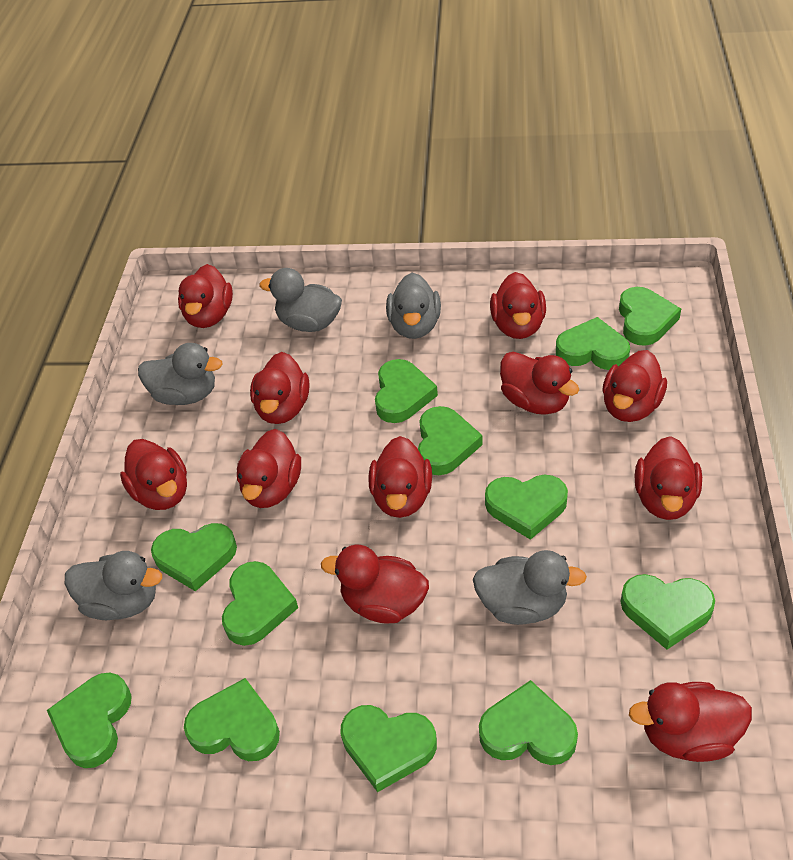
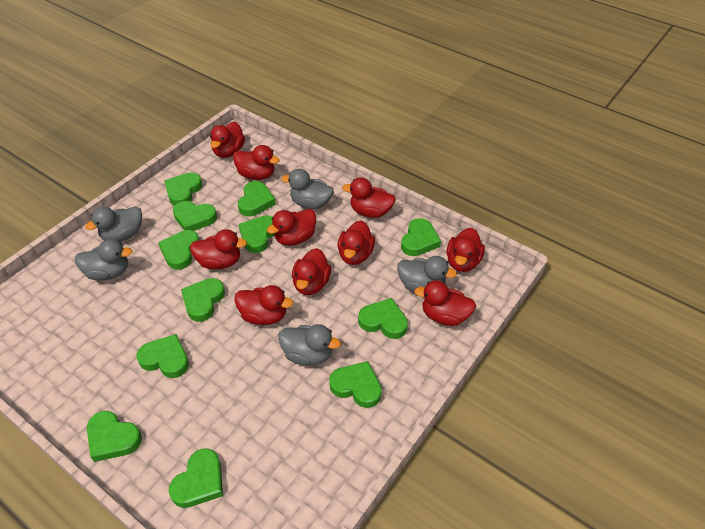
red duck: [120,439,187,510] [178,264,233,328] [237,429,301,508] [250,352,309,424] [321,545,429,624] [369,436,432,518] [490,272,546,339] [500,352,579,415] [602,350,667,422] [629,682,752,762] [635,436,702,520] = 11 -> [190,229,247,269] [210,122,245,158] [233,145,280,180] [234,285,293,325] [267,209,316,246] [292,248,331,295] [338,220,375,265] [342,177,396,218] [414,280,476,326] [447,228,485,272] = 10

